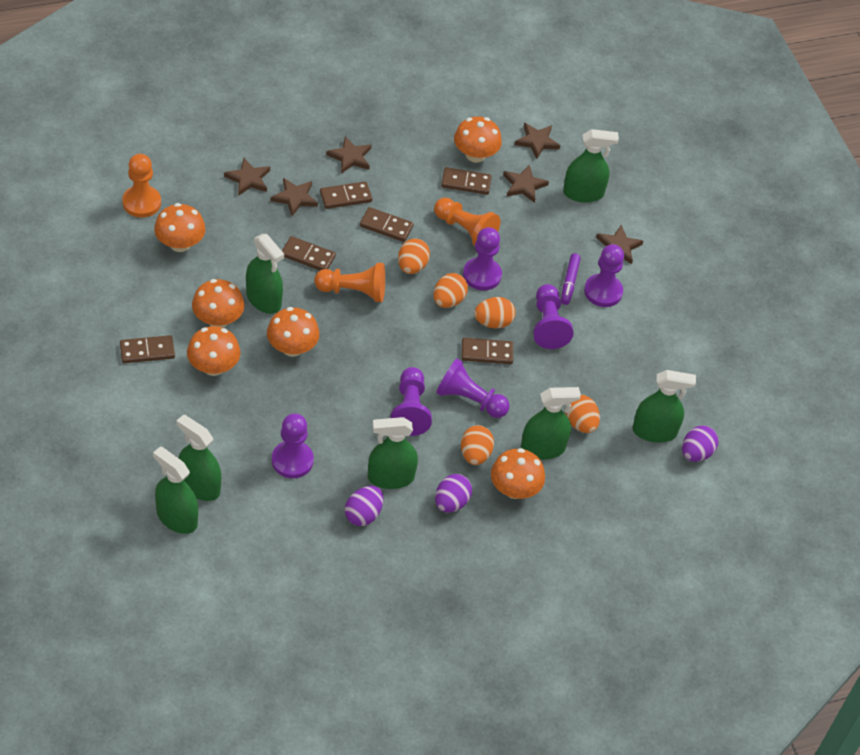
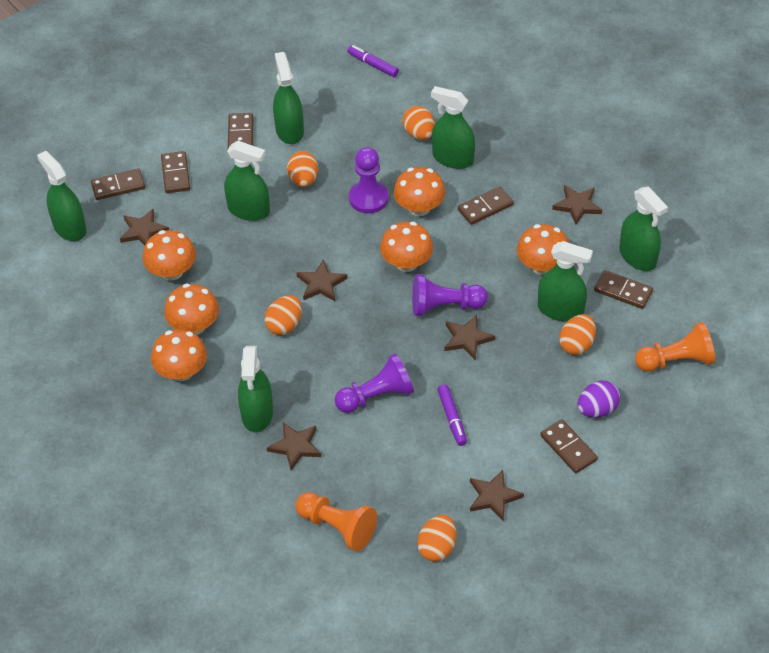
orange pawn: [122,154,161,218] [314,263,385,302] [434,198,500,246] = 3 -> [296,492,377,552] [635,322,715,372] = 2
purple egg: [345,486,383,526] [435,474,472,512] [682,426,718,462] = 3 -> [577,380,620,418] = 1
purple marker: [561,253,581,305] = 1 -> [347,45,399,77] [437,384,467,446] = 2
purple pawn: [272,414,314,478] [390,367,432,436] [436,358,509,418] [463,227,502,291] [533,284,574,349] [584,244,624,307] = 6 -> [335,353,414,413] [349,147,388,214] [412,274,488,316] = 3

